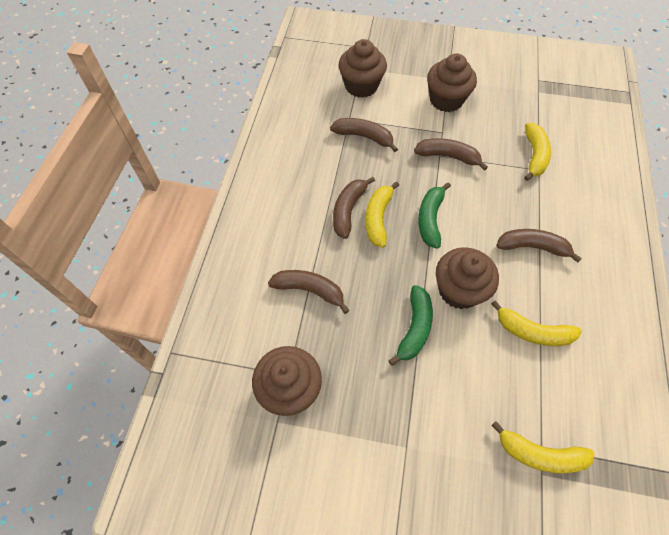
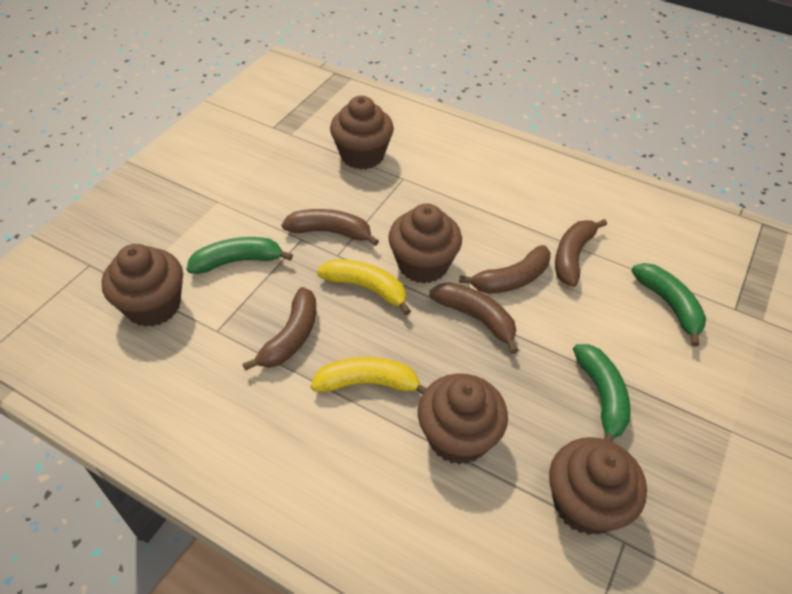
brown cupcake: [252,346,322,416] [339,39,387,98] [427,53,477,112] [436,247,499,309] = 4 -> [102,244,183,327] [330,96,394,170] [388,203,462,284] [418,373,508,465] [549,437,647,535] = 5
green banana: [388,285,433,366] [418,182,451,249] = 2 -> [187,237,293,274] [573,344,631,442] [631,263,706,347] = 3
yellow banana: [365,181,399,248] [491,300,582,346] [491,421,594,473] [524,123,551,181] = 4 -> [311,357,427,395] [317,259,411,315] = 2

